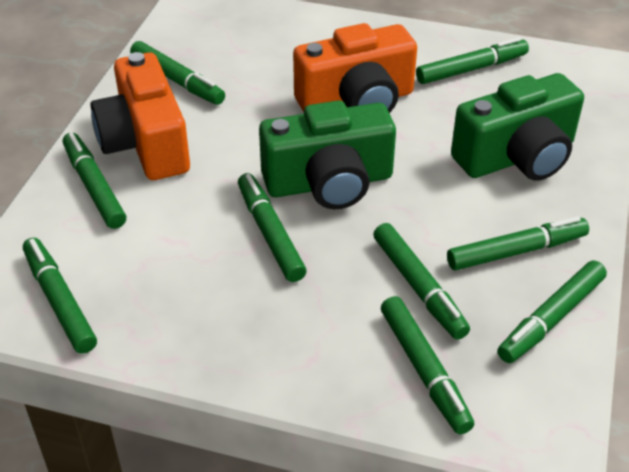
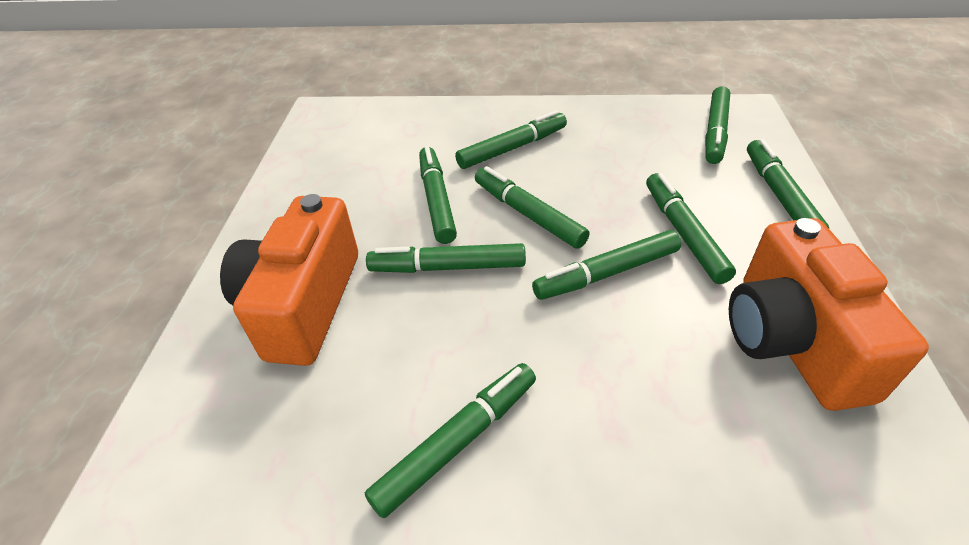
green camera: [259,100,396,209] [451,73,584,181] = 2 -> none = 0

